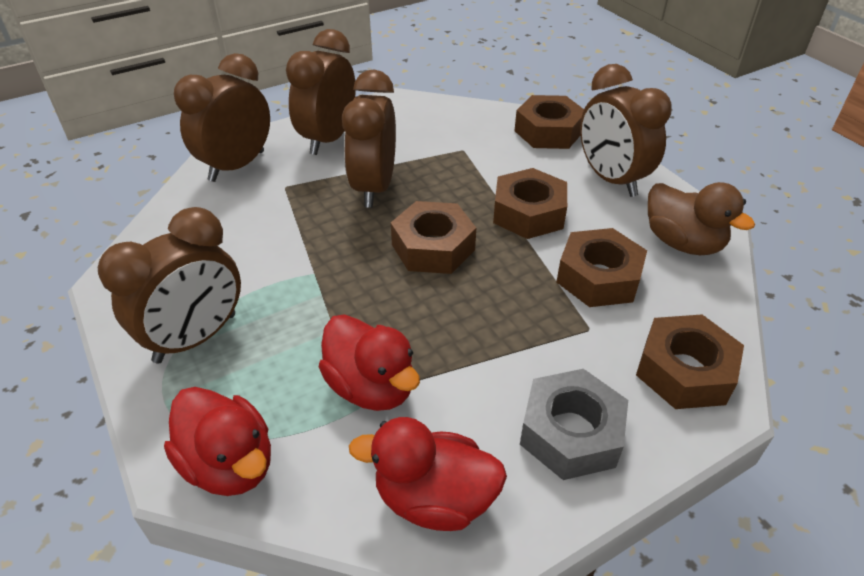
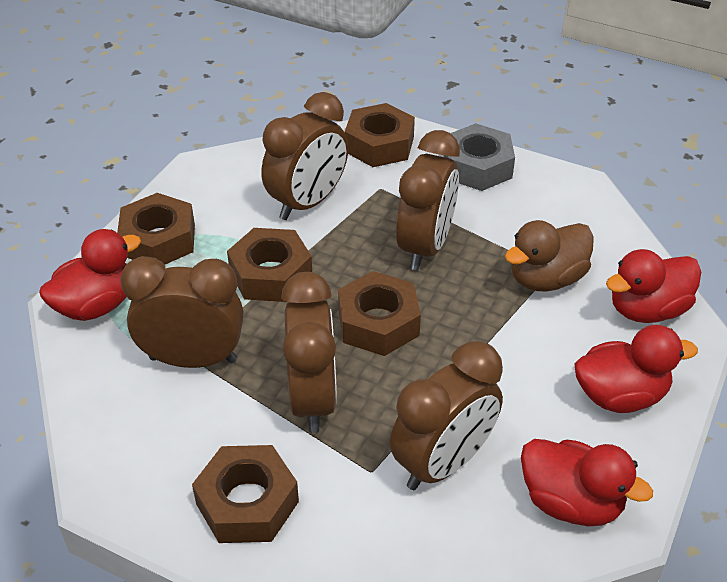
red duck: [164,387,271,496] [319,314,420,411] [349,417,507,531] = 3 -> [39,229,141,321] [521,439,653,526] [575,325,698,413] [606,249,701,323] = 4

